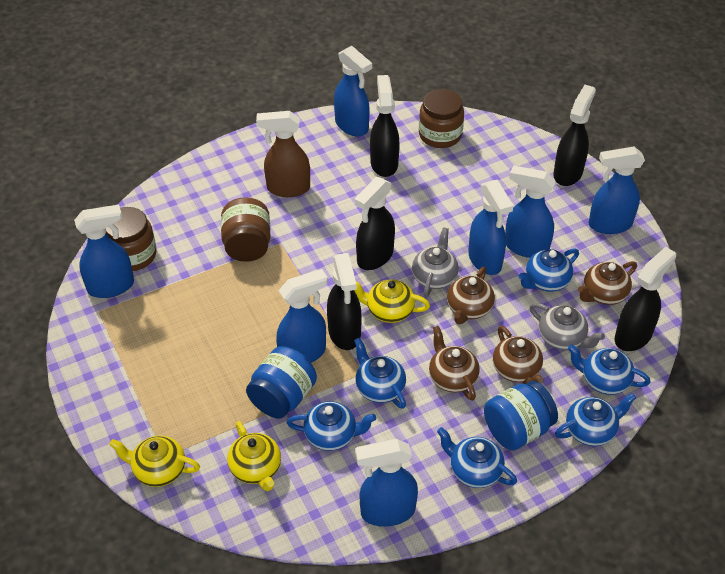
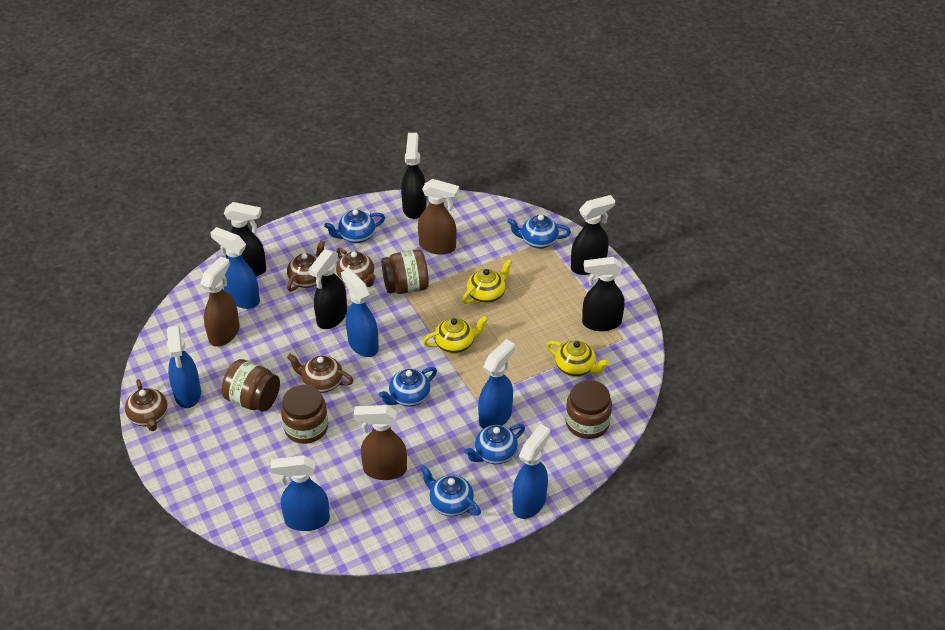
blue jar: [246,346,317,419] [484,381,558,450] = 2 -> none = 0
blue spray bottle: [74,205,134,298] [276,269,328,363] [334,46,372,136] [355,439,418,527] [468,180,513,275] [505,165,555,258] [589,146,645,234] = 7 -> [166,326,201,408] [210,227,260,309] [271,455,330,531] [341,269,379,357] [478,339,515,429] [512,424,550,519] = 6
blue teapot: [287,401,376,451] [354,338,406,409] [437,427,517,488] [519,249,579,292] [555,393,636,446] [568,344,651,395] = 6 -> [324,209,385,243] [378,367,437,407] [420,465,481,517] [464,424,525,464] [507,215,571,249] = 5
brown jar: [106,207,156,271] [221,197,271,262] [419,89,464,148] = 3 -> [222,359,280,412] [281,385,328,444] [382,250,429,294] [565,380,612,439] = 4
brown spray bottle: [256,111,310,197] = 1 -> [200,256,239,346] [354,405,407,480] [418,179,459,255] = 3
grey teapot: [412,227,459,297] [530,303,605,350] = 2 -> none = 0

